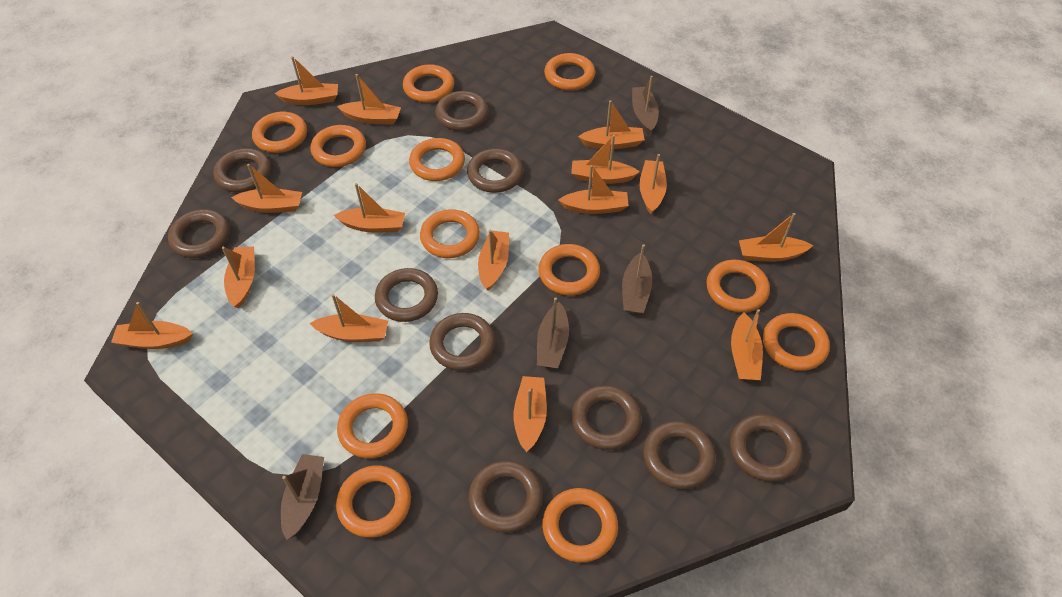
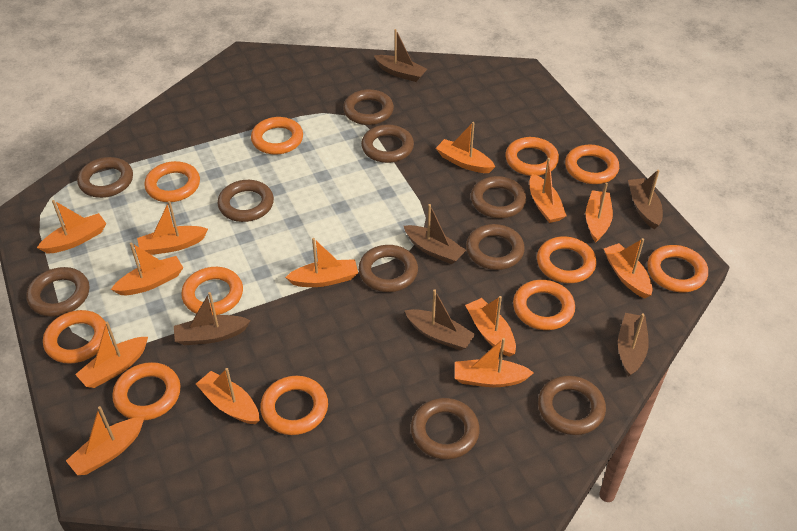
brown boat: [281,454,324,540] [537,297,569,368] [622,244,652,314] [632,76,659,134] = 4 -> [174,292,251,345] [374,29,427,82] [404,204,466,264] [404,290,475,351] [618,313,649,377] [628,170,663,229] = 6
orange boat: [111,302,193,349] [222,246,255,308] [231,164,302,213] [274,56,338,105] [310,294,388,342] [334,183,405,233] [337,74,401,125] [478,230,509,291] [513,376,547,452] [558,165,629,214] [571,135,640,184] [578,100,645,149] [639,154,667,214] [731,309,763,380] [739,213,813,262] = 15 -> [37,200,106,253] [66,406,145,475] [75,322,148,388] [111,243,183,295] [137,201,208,255] [196,368,260,424] [285,238,358,287] [436,122,495,173] [455,338,534,387] [465,296,516,357] [529,158,566,223] [586,183,613,243] [604,238,653,299] = 13
orange ring: [252,112,307,153] [311,125,366,167] [336,465,411,538] [337,393,408,459] [403,64,454,103] [409,138,465,181] [420,209,480,258] [538,244,600,296] [542,488,618,563] [544,53,595,91] [707,260,770,313] [763,313,830,371] = 12 -> [43,310,108,364] [112,362,180,420] [144,161,200,202] [181,267,243,316] [251,117,303,155] [260,376,328,435] [505,137,559,176] [513,280,575,330] [537,237,597,283] [565,145,619,184] [647,245,708,292] = 11

